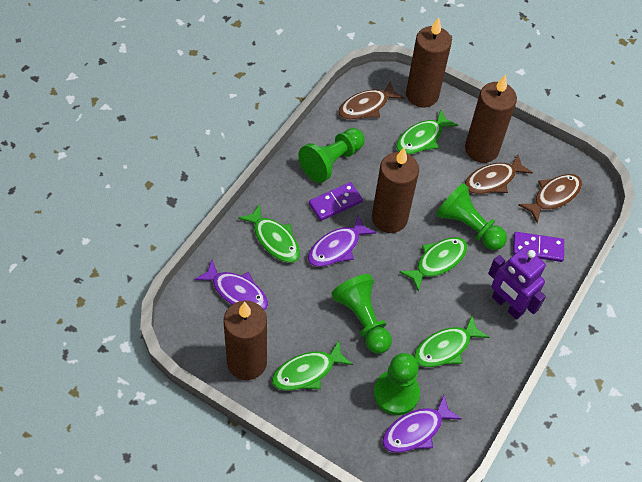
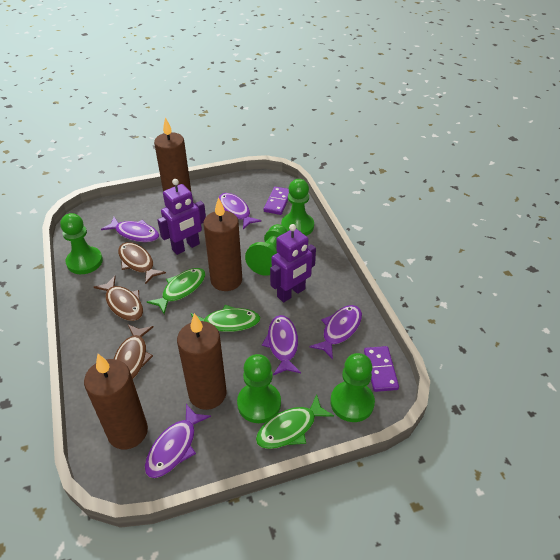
green fish: [238,204,300,263] [272,341,353,391] [396,109,458,154] [400,237,467,292] [414,315,489,367] = 5 -> [147,268,205,314] [191,305,260,332] [256,394,334,449] = 3
green pawn: [299,128,365,183] [331,274,392,354] [374,353,420,415] [436,183,507,250] = 4 -> [60,213,103,274] [237,354,281,423] [245,224,288,276] [281,179,314,236] [330,353,375,422] = 5
purple fish: [194,260,268,310] [308,215,377,267] [382,395,462,453] = 3 -> [101,217,159,242] [145,404,211,478] [219,193,262,229] [262,315,301,375] [310,305,362,360] = 5
purple robot: [488,247,546,320] = 1 -> [157,179,206,255] [270,224,316,302] = 2

